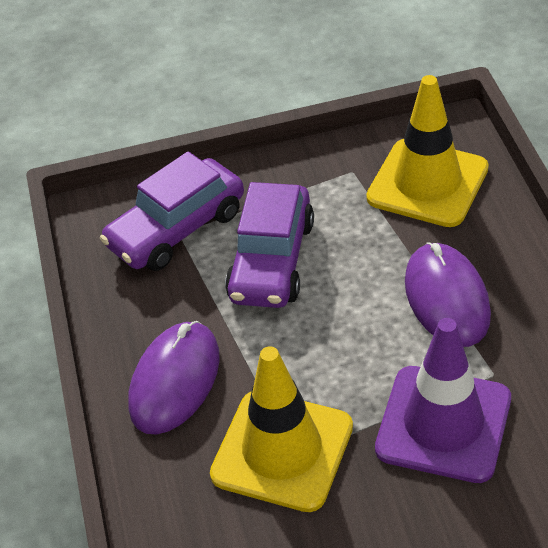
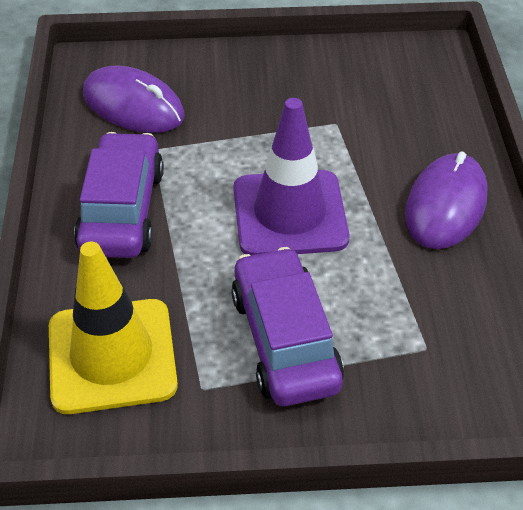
yellow traffic cone: [210,346,353,512] [366,75,489,227] = 2 -> [49,241,178,414] = 1

